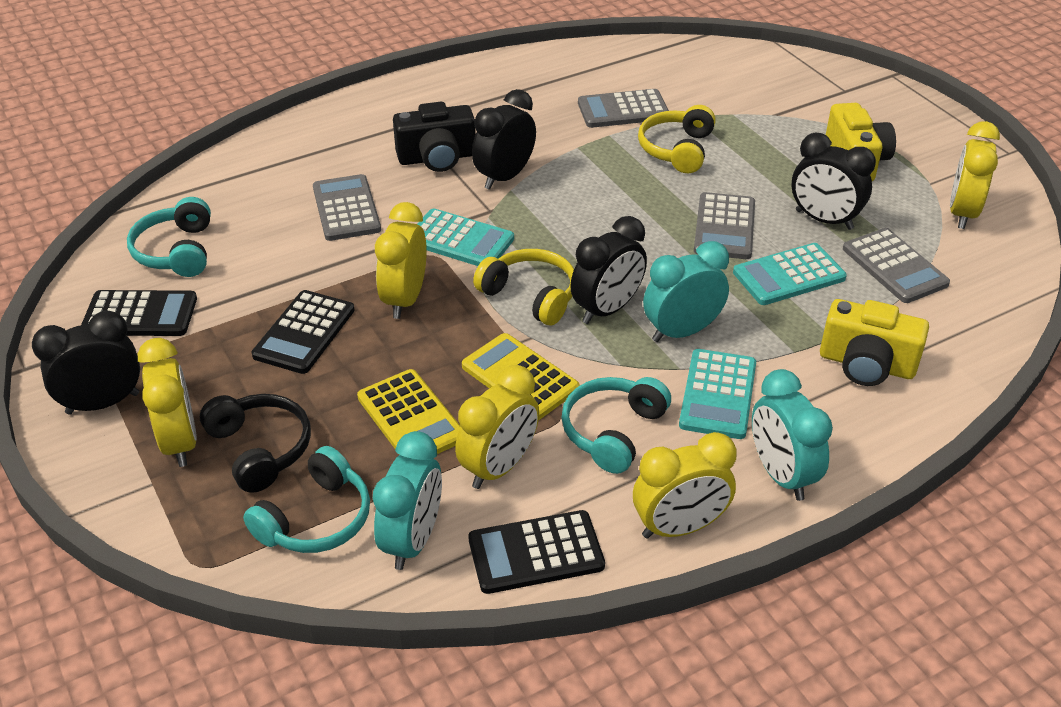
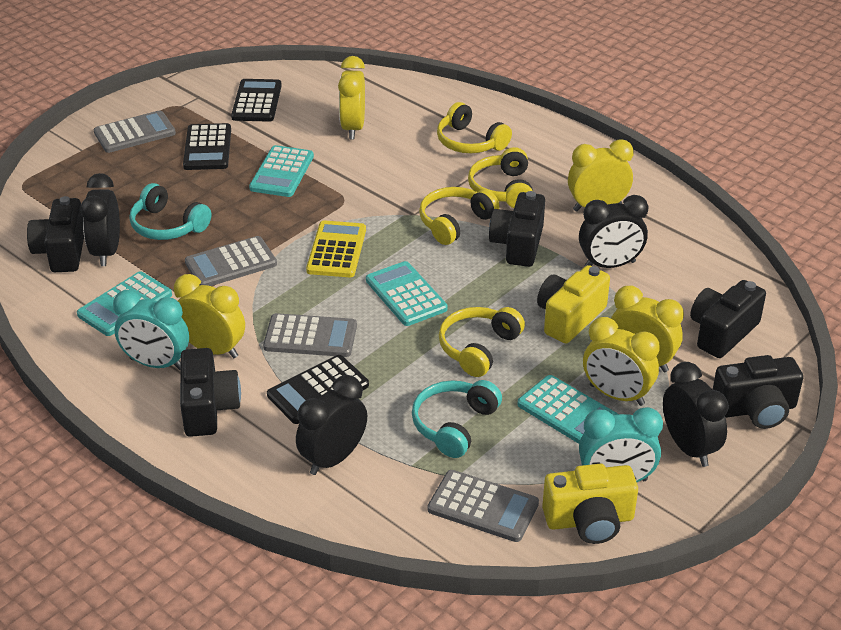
black camera: [393,102,476,172] = 1 -> [27,196,84,272] [180,348,241,437] [489,191,545,267] [690,280,766,358] [713,355,803,429] = 5
black headphones: [200,394,311,493] = 1 -> none = 0
turquoise calculator: [418,208,514,266] [679,349,756,439] [733,243,847,305] = 3 -> [77,272,172,336] [249,145,314,197] [366,261,448,326] [517,375,619,444] = 4
turquoise clock: [373,431,442,570] [643,241,729,342] [752,369,833,501] = 3 -> [113,290,189,370] [579,407,663,482] = 2
turquoise headphones: [127,197,211,277] [243,446,370,553] [561,377,671,474] = 3 -> [129,183,211,240] [412,380,502,458] = 2
yellow calculator: [357,369,460,455] [462,333,580,420] = 2 -> [306,220,366,277] = 1
yellow headphones: [473,249,574,325] [638,105,716,173] = 2 -> [419,187,499,245] [437,102,512,153] [439,307,525,377] [468,147,533,208] = 4

